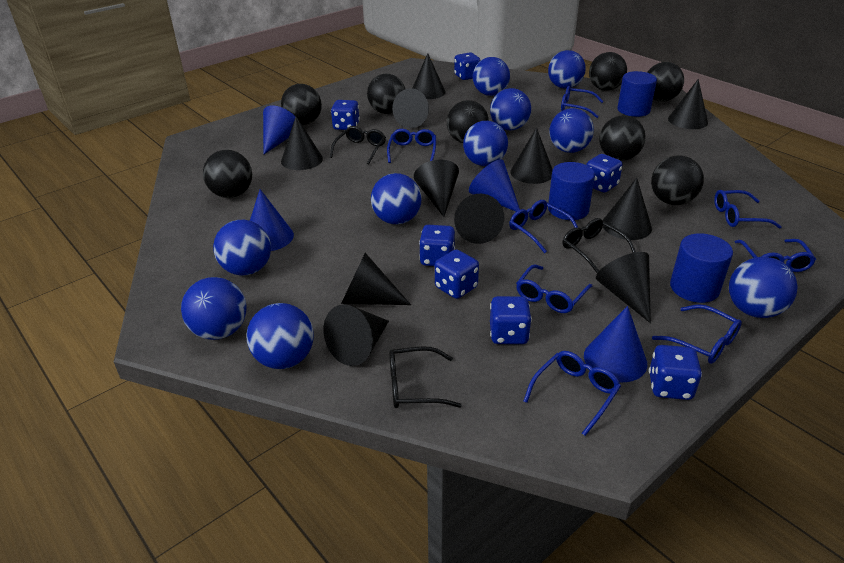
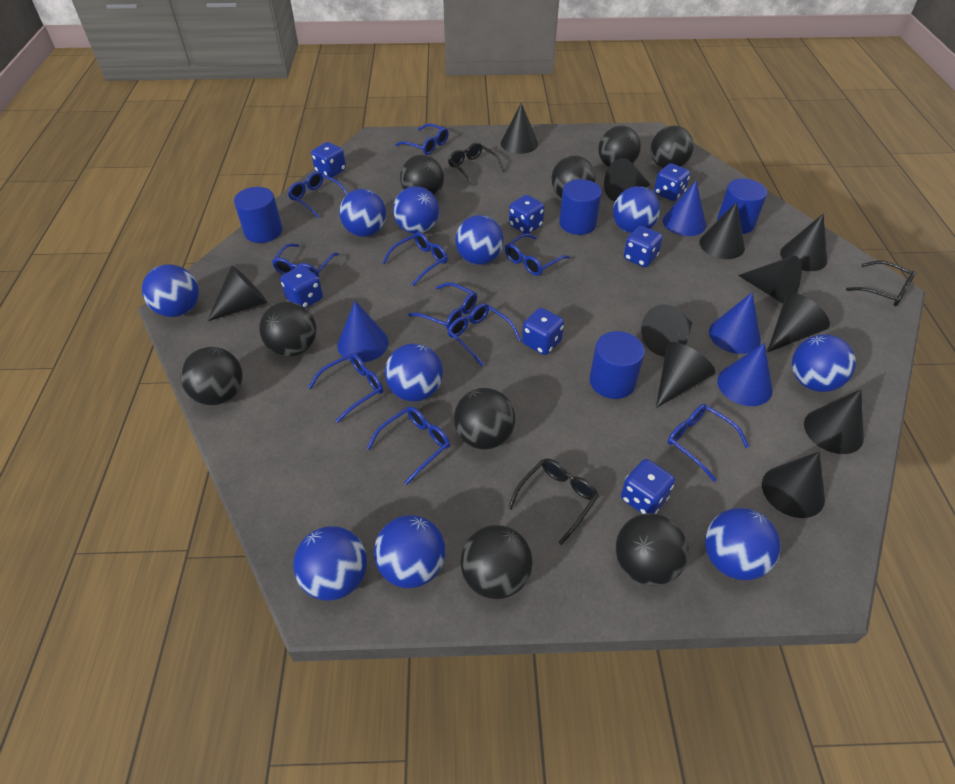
black ball: [203,150,252,198] [281,84,322,125] [367,74,405,114] [447,100,489,143] [589,52,627,91] [599,115,646,161] [647,62,684,102] [651,155,704,205] = 8 -> [180,347,243,405] [259,302,316,357] [400,155,444,196] [454,388,515,449] [461,525,533,599] [551,156,596,198] [598,126,641,167] [616,513,689,586] [651,126,694,168] = 9
blue cylinder: [548,162,595,220] [617,71,657,117] [670,233,733,303] = 3 -> [234,187,282,243] [559,179,602,235] [590,331,645,399] [717,179,767,234] = 4
blue glasses: [387,129,436,163] [509,200,578,253] [516,264,592,313] [523,351,621,436] [561,86,604,118] [652,304,742,364] [714,190,782,229] [735,239,816,272] = 8 -> [272,243,339,277] [288,171,348,218] [308,353,383,423] [367,406,450,485] [382,232,448,286] [395,123,449,155] [408,282,477,330] [448,303,521,367] [505,234,570,276] [667,404,749,482] = 10

